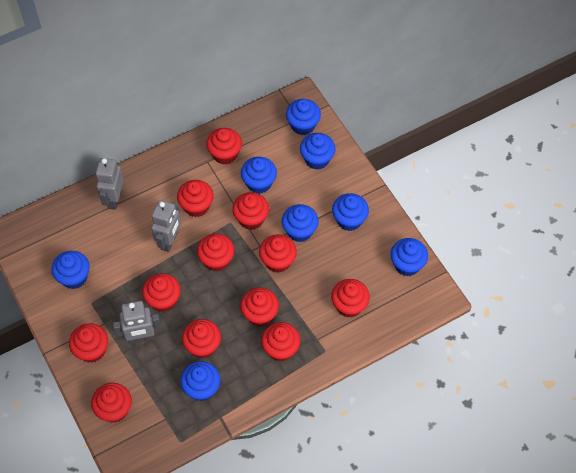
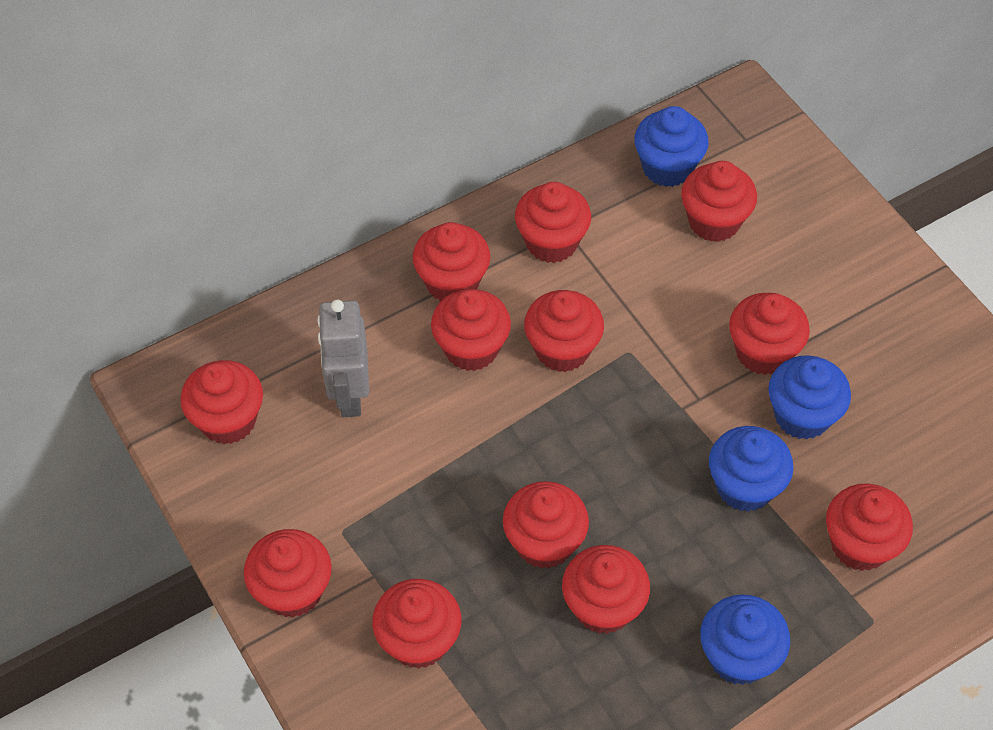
blue cupcake: [52,251,90,289] [180,361,220,401] [241,157,277,194] [282,204,319,242] [286,99,321,135] [300,133,336,170] [332,193,369,231] [390,238,428,276] = 8 -> [634,106,709,187] [700,594,790,685] [709,426,794,512] [768,355,851,440] = 4
grey robot: [96,158,124,210] [113,301,161,344] [151,200,181,252] = 3 -> [317,300,369,417] = 1

